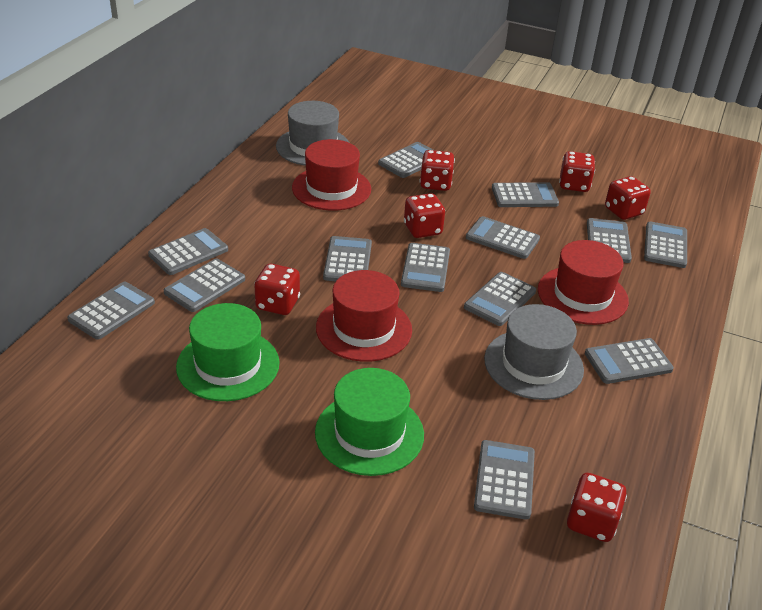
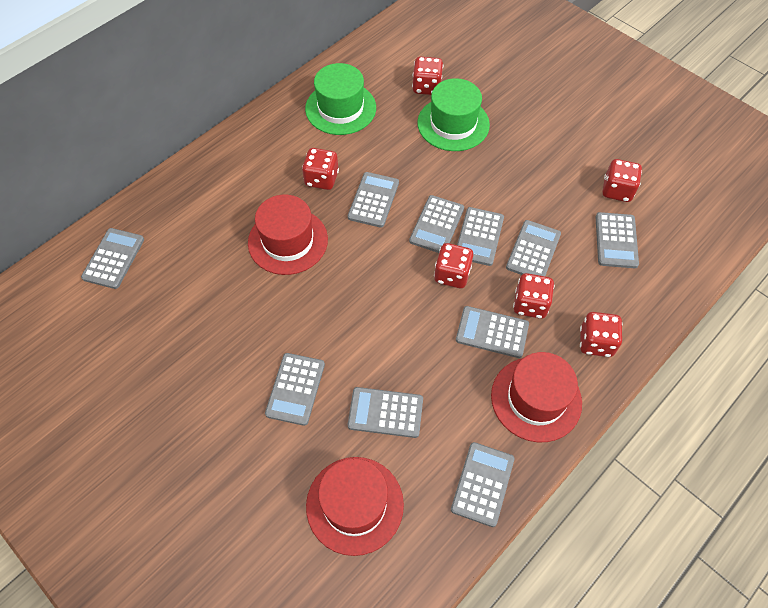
grey calculator: [67,282,155,340] [148,228,228,275] [164,259,245,312] [323,236,372,281] [378,142,433,178] [401,243,450,292] [464,272,536,326] [466,216,540,259] [474,440,535,520] [492,182,559,207] [585,338,674,384] [587,218,632,263] [644,221,687,268] = 13 -> [81,228,144,289] [265,353,325,426] [348,172,399,228] [348,387,423,438] [409,195,464,253] [451,442,515,527] [456,306,529,358] [457,207,504,266] [506,220,561,276] [596,212,639,268] = 10
grey hat: [276,101,349,166] [484,304,584,400] = 2 -> none = 0

